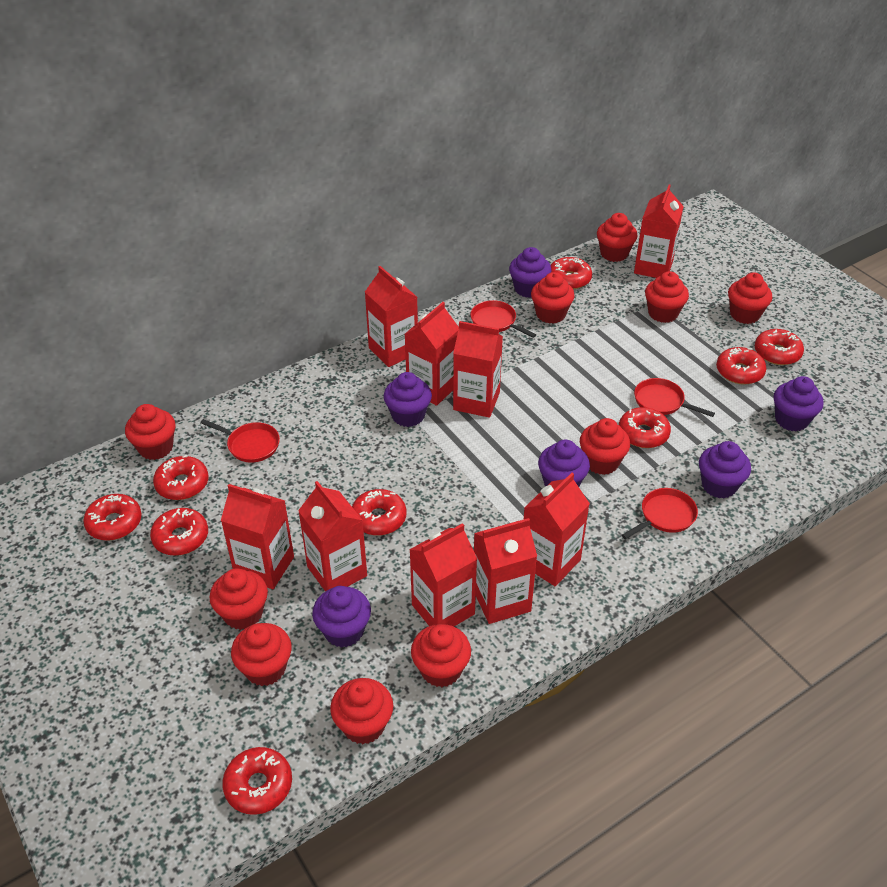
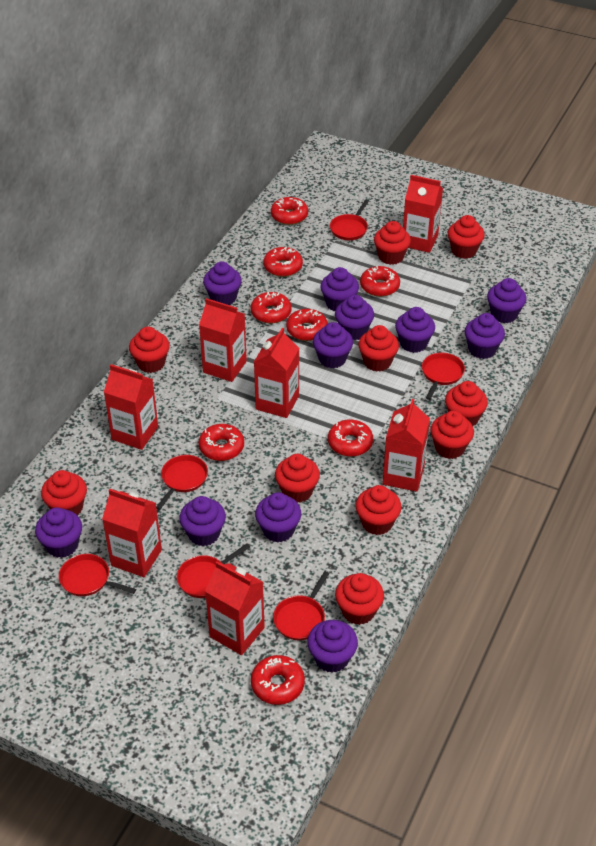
purple cupcake: [312,586,371,648] [384,372,432,427] [509,247,551,298] [538,440,590,487] [699,441,751,498] [774,376,824,431] = 6 -> [35,507,82,558] [179,496,226,546] [203,261,242,305] [255,492,301,543] [307,620,358,673] [313,322,353,368] [320,267,359,311] [335,295,374,340] [395,307,435,353] [465,313,505,359] [487,278,527,323] = 11
red carton: [221,484,294,589] [298,481,367,591] [365,266,418,367] [405,302,459,406] [409,523,477,626] [453,321,503,418] [474,518,537,624] [524,473,590,586] [634,185,684,278] = 9 -> [102,489,162,577] [104,364,158,450] [199,298,247,382] [205,561,265,655] [254,328,299,418] [383,399,430,492] [403,175,443,253] = 7
red donut: [83,494,142,541] [150,508,208,556] [153,455,208,500] [222,747,292,815] [352,489,406,535] [551,257,592,289] [619,407,671,448] [716,347,766,385] [755,329,804,365] = 9 -> [198,424,244,461] [251,292,291,324] [251,655,305,705] [263,247,303,277] [271,197,308,225] [286,309,328,341] [328,420,373,457] [360,266,400,297] = 8
red pan: [200,419,280,463] [470,300,536,338] [622,488,698,539] [634,378,715,417] = 4 -> [59,554,136,596] [156,455,208,510] [177,543,250,598] [273,571,330,640] [330,199,369,240] [422,353,465,400] = 6

